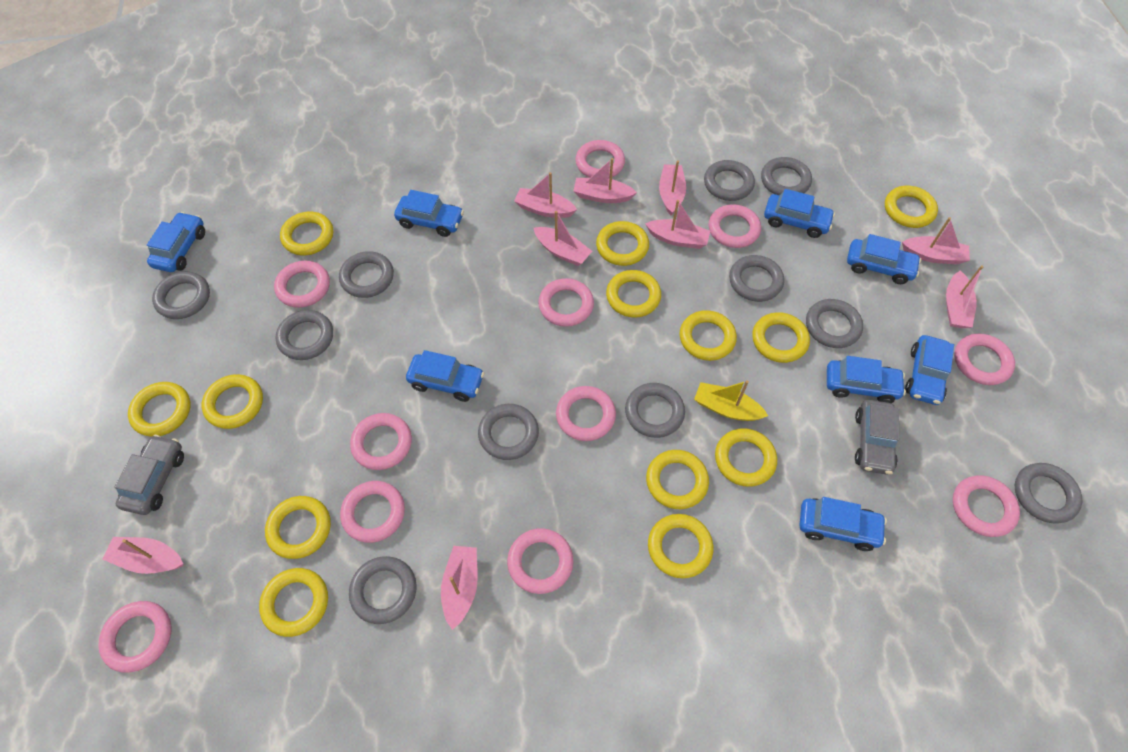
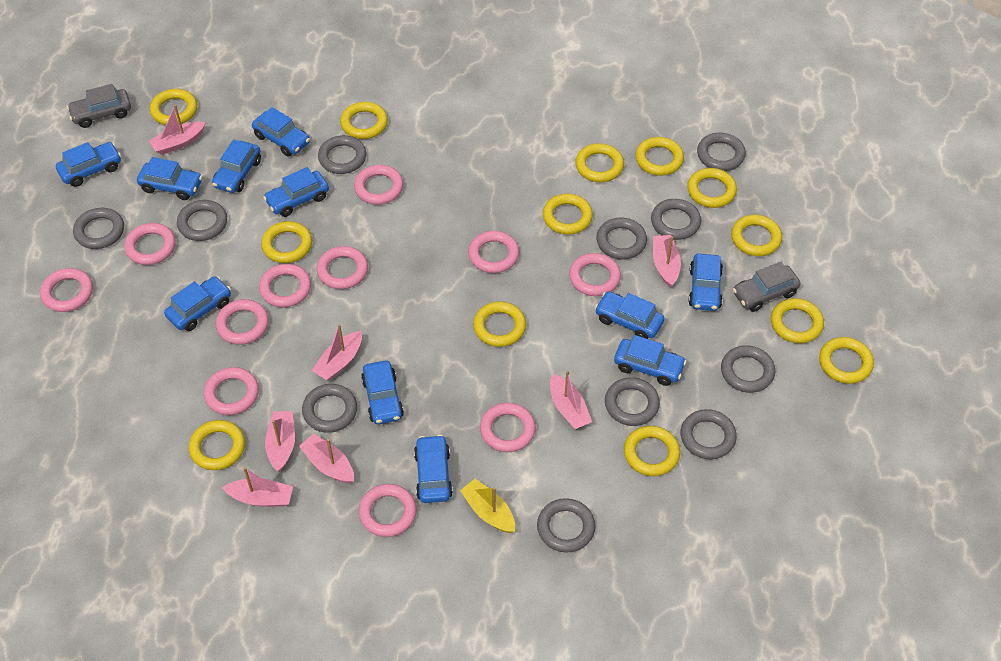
blue car: [147,212,205,272] [394,190,464,237] [406,350,484,402] [764,189,835,238] [800,497,887,551] [827,356,906,403] [847,234,921,284] [905,335,954,405] = 8 -> [56,142,121,187] [137,157,203,200] [164,276,231,331] [212,139,261,193] [252,107,310,157] [263,167,329,217] [361,361,404,424] [414,435,453,503] [595,291,664,339] [614,335,687,386] [688,254,723,311] = 11
pink boat: [102,537,183,574] [441,546,478,630] [514,172,577,218] [534,211,592,266] [573,158,637,203] [645,200,710,249] [659,160,686,215] [902,217,970,265] [946,265,983,328] = 9 -> [149,105,206,155] [222,467,293,507] [265,411,295,472] [299,434,354,484] [312,324,362,381] [550,371,592,429] [653,235,681,287] = 7

